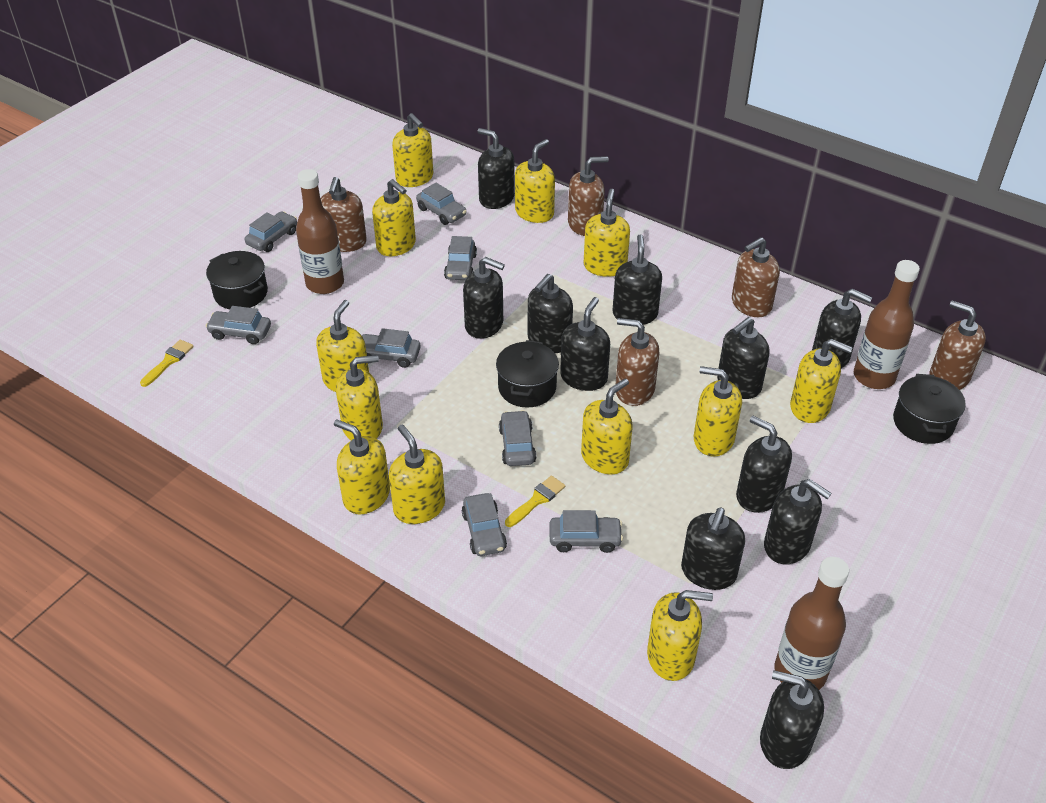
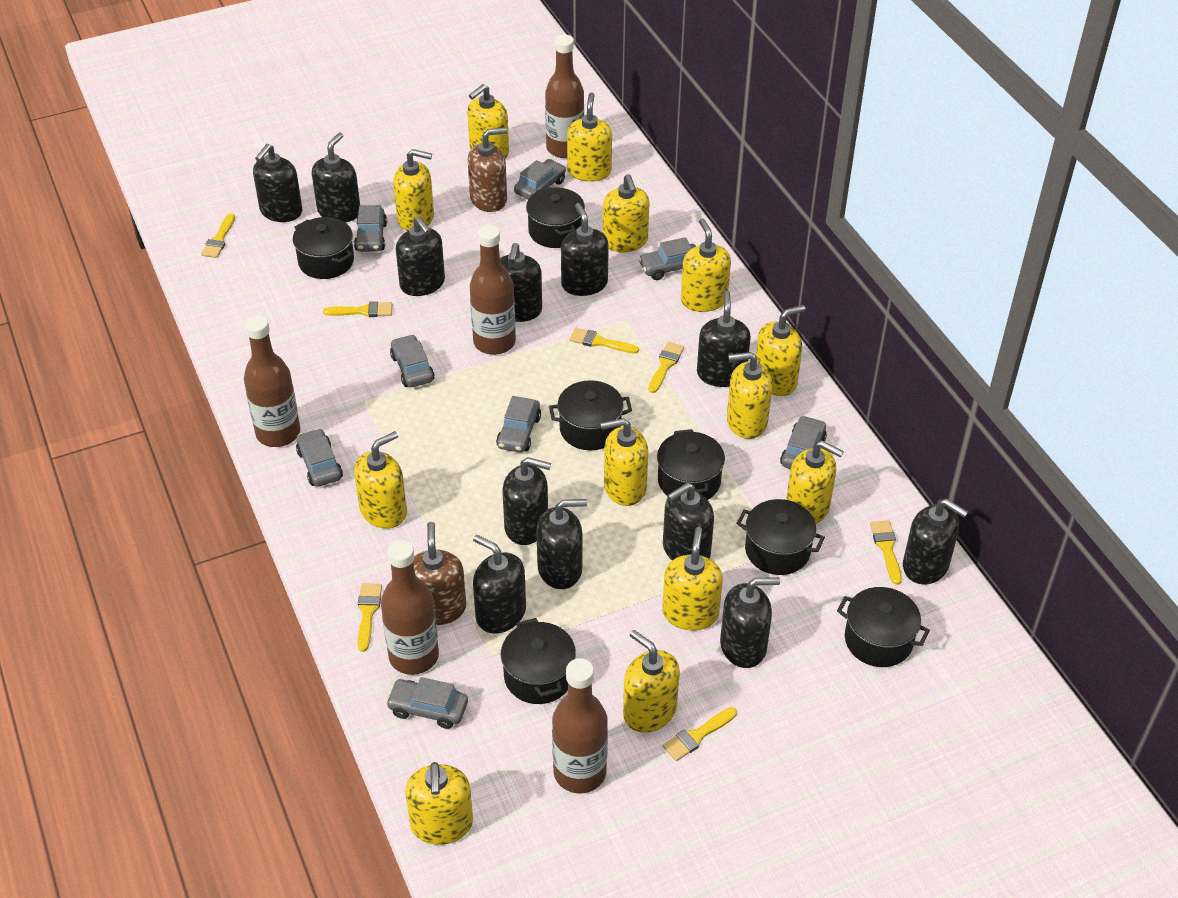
black pot: [206,251,268,309] [496,340,559,408] [893,374,966,444] = 3 -> [293,217,354,279] [501,618,576,704] [526,187,585,248] [549,380,632,450] [657,429,725,500] [736,499,825,575] [837,587,930,667] = 7
black soap dispenser: [463,257,505,339] [478,128,515,209] [528,274,573,353] [560,297,610,391] [612,234,662,325] [681,508,745,590] [717,317,770,399] [736,416,792,513] [760,670,824,769] [764,479,832,564] [812,289,872,369] = 11 -> [253,144,303,222] [312,133,360,222] [396,216,445,296] [473,535,526,634] [500,243,542,322] [502,457,551,545] [536,499,587,589] [561,203,609,296] [663,483,714,561] [697,291,751,387] [720,577,780,668] [903,499,968,585] = 12
brown bottle: [296,169,344,294] [774,557,849,690] [854,260,920,389] = 3 -> [244,315,300,447] [381,540,439,675] [470,225,516,355] [545,34,584,158] [552,658,608,793] = 5
brown soap dispenser: [321,177,367,252] [568,156,609,236] [616,318,659,406] [732,237,780,317] [929,300,986,390] = 5 -> [413,522,466,625] [468,127,507,212] = 2
yellow brush: [140,340,194,387] [505,475,565,527] = 2 -> [201,213,235,258] [323,301,392,317] [357,583,382,652] [569,328,639,354] [648,342,684,393] [663,707,737,761] [870,520,902,585] = 7
yellow soap dispenser: [316,300,369,392] [334,419,390,514] [336,355,383,440] [372,179,416,256] [389,425,445,524] [392,113,433,187] [515,139,555,223] [581,379,633,474] [584,189,630,277] [647,590,713,681] [694,366,742,456] [790,339,853,423] = 12 -> [354,431,407,529] [393,149,434,231] [405,762,473,845] [467,84,509,158] [567,93,612,182] [600,418,648,506] [603,174,650,252] [623,630,680,733] [662,527,723,631] [681,218,731,312] [727,352,772,439] [756,305,805,396] [786,440,844,524] = 13

